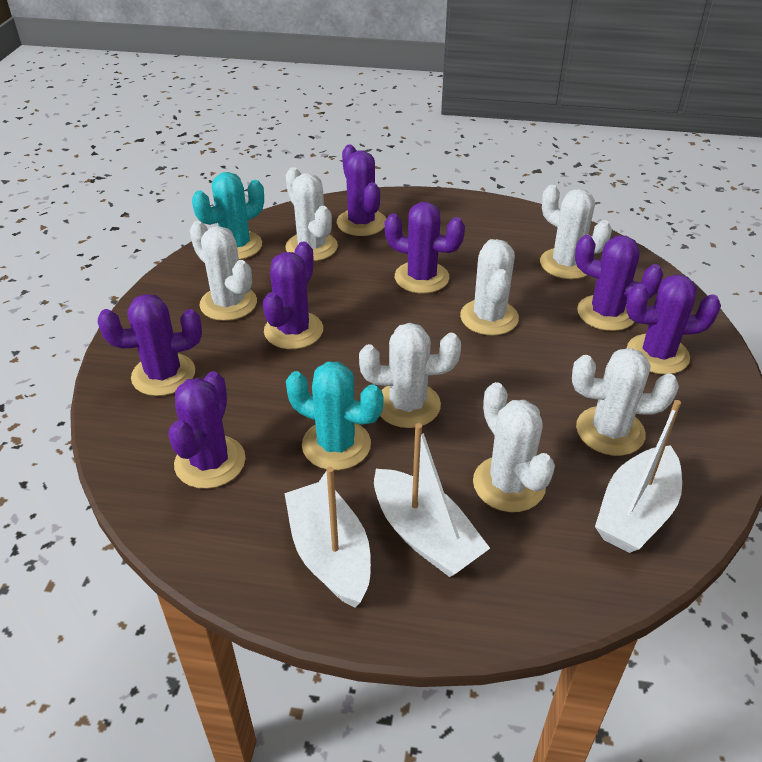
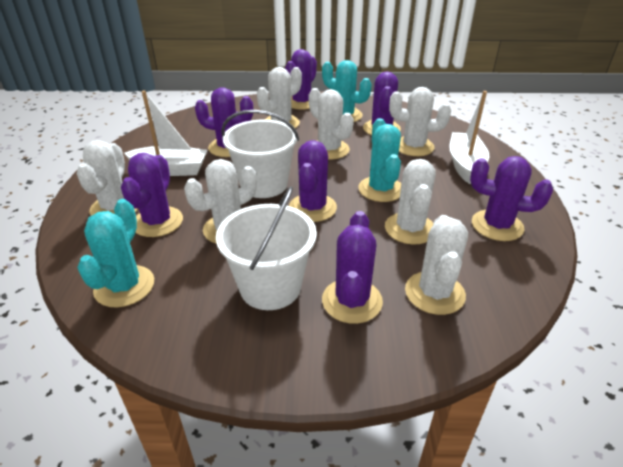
turquoise cactus: [192,172,264,260] [286,362,383,470] = 2 -> [77,199,154,308] [322,60,372,122] [358,118,401,202] = 3
white boat: [284,467,371,608] [374,423,490,577] [595,400,682,553] = 3 -> [124,90,207,176] [449,91,489,184] = 2
white bucket: none = 0 -> [216,186,317,310] [221,110,299,198] = 2

